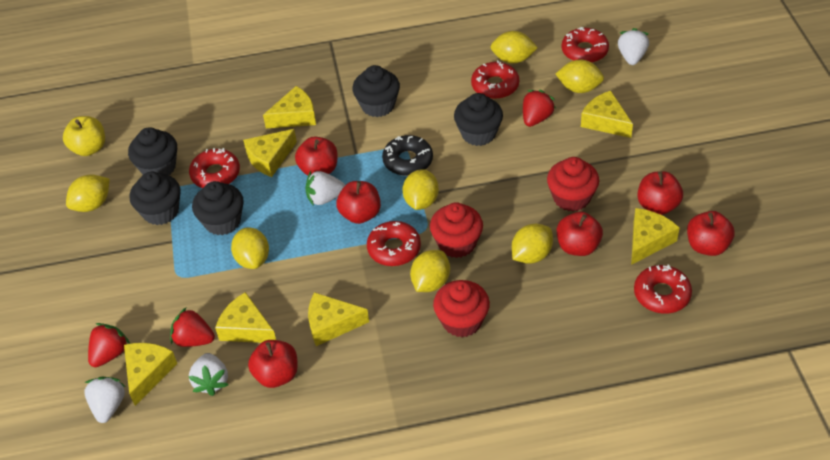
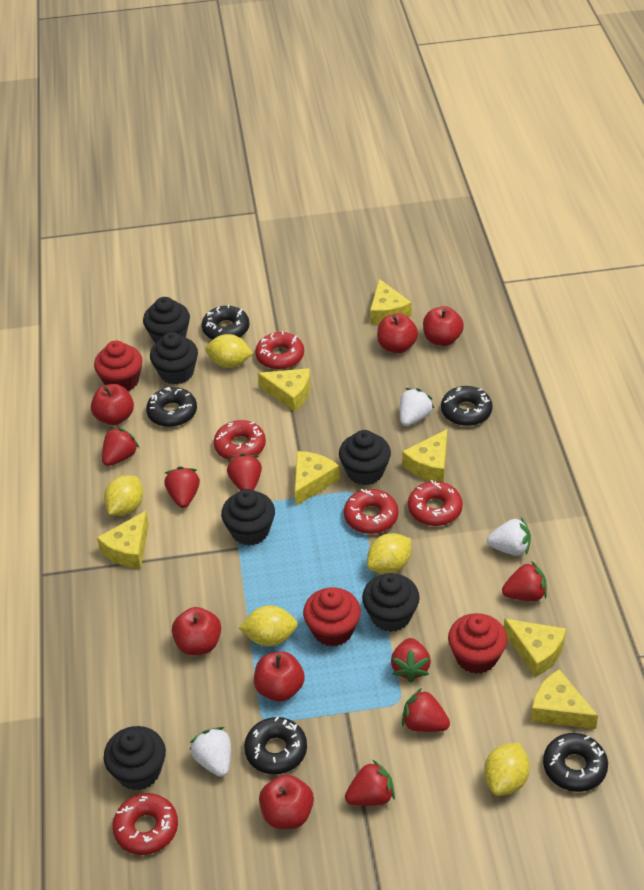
black cupcake: [128,127,177,175] [130,172,181,225] [192,181,244,235] [352,65,400,117] [454,93,503,146] = 5 -> [104,726,166,790] [143,297,190,344] [150,332,198,385] [221,489,275,546] [339,430,391,485] [362,573,420,632] = 6
black donut: [382,135,433,176] = 1 -> [146,387,197,427] [202,305,250,340] [244,716,307,774] [441,386,493,426] [543,733,608,792] = 5
red strawberry: [88,323,130,367] [170,307,215,347] [523,90,556,127] = 3 -> [102,427,139,466] [164,466,200,508] [227,454,262,491] [345,760,395,806] [391,638,431,682] [402,688,450,732] [502,561,547,601] = 7
white strawberry: [84,377,126,423] [188,353,228,396] [305,171,345,206] [618,28,649,65] = 4 -> [190,727,231,777] [400,388,434,426] [487,517,531,556] = 3
yellow apple: [63,116,105,156] = 1 -> none = 0
yellow lemon: [66,174,110,212] [231,227,269,269] [403,169,439,210] [410,250,450,292] [491,31,538,64] [512,224,553,264] [556,60,604,93] = 7 -> [104,475,143,516] [205,334,253,368] [239,605,298,646] [367,533,411,574] [484,743,530,796] = 5

